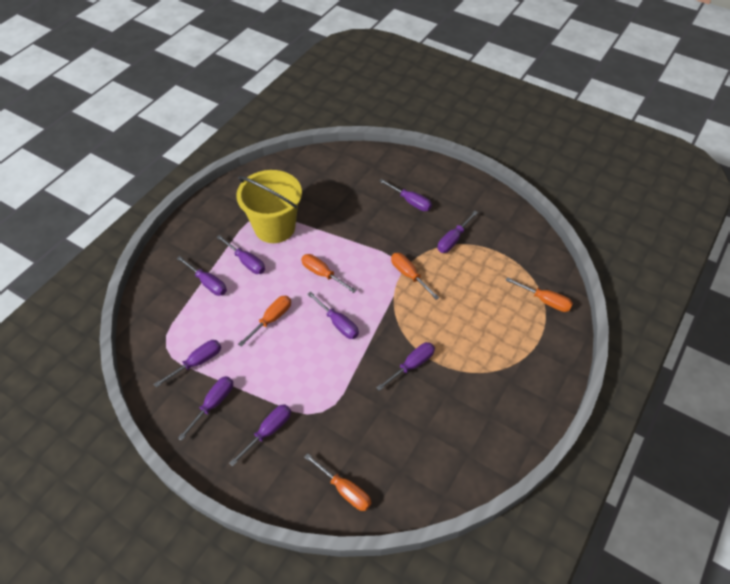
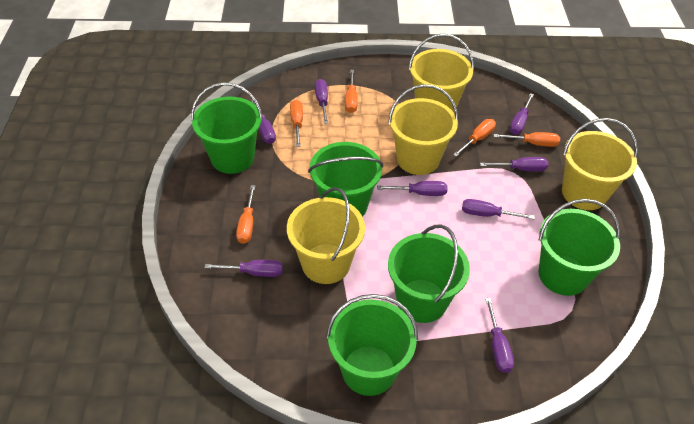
green bucket: none = 0 -> [191,82,263,174] [308,142,383,217] [326,294,418,396] [388,225,470,323] [538,199,620,296] = 5
purple screwdriver: [154,340,221,388] [177,256,227,296] [178,376,233,441] [216,235,265,274] [229,404,291,466] [308,292,359,339] [376,342,435,391] [379,179,432,211] [438,211,478,253] = 9 -> [205,260,283,277] [251,100,276,144] [315,79,328,124] [377,181,447,196] [462,199,535,219] [480,157,548,171] [485,298,514,373] [510,93,534,135] = 8
yellow bucket: [236,170,302,243] = 1 -> [287,187,365,284] [388,84,458,175] [409,34,474,112] [562,118,638,210] = 4

